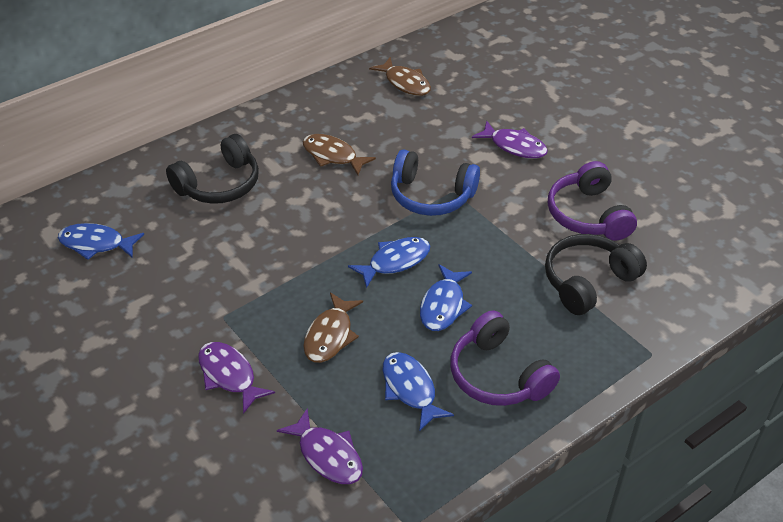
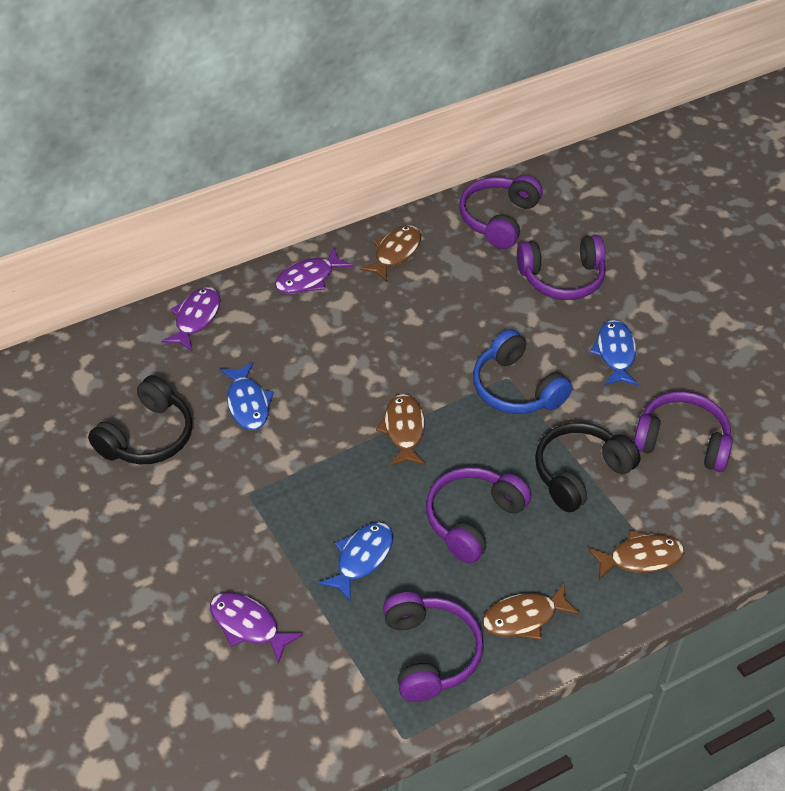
blue fish: [58,223,144,260] [348,237,430,288] [383,352,454,431] [420,264,472,331] = 4 -> [220,362,274,430] [318,522,393,602] [590,320,639,386] = 3
brown fish: [303,134,376,175] [303,292,363,363] [369,57,431,96] = 3 -> [360,225,421,282] [376,394,426,466] [482,583,581,640] [588,530,684,580] = 4
purple headphones: [450,310,560,406] [548,161,637,241] = 2 -> [383,592,484,702] [426,467,532,563] [459,175,542,249] [517,235,606,300] [633,391,733,472] = 5

